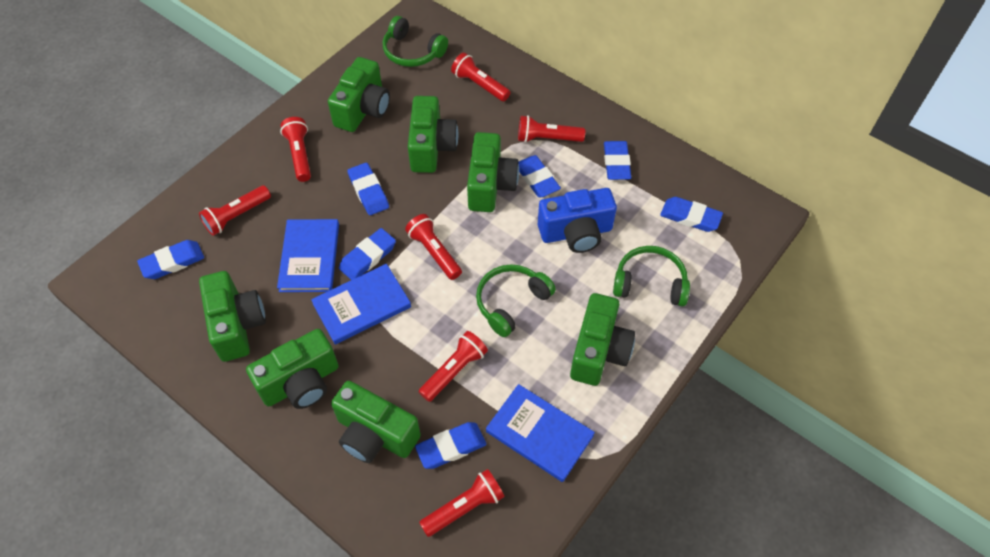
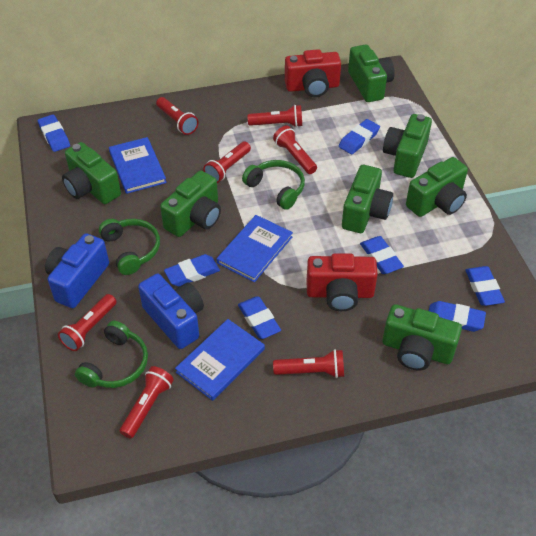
blue camera: [538,188,617,253] = 1 -> [45,233,109,308] [138,274,204,349] = 2
red camera: none = 0 -> [285,49,341,97] [307,253,378,311] = 2

